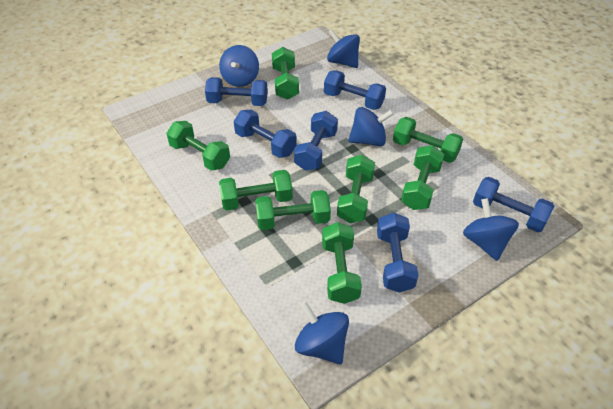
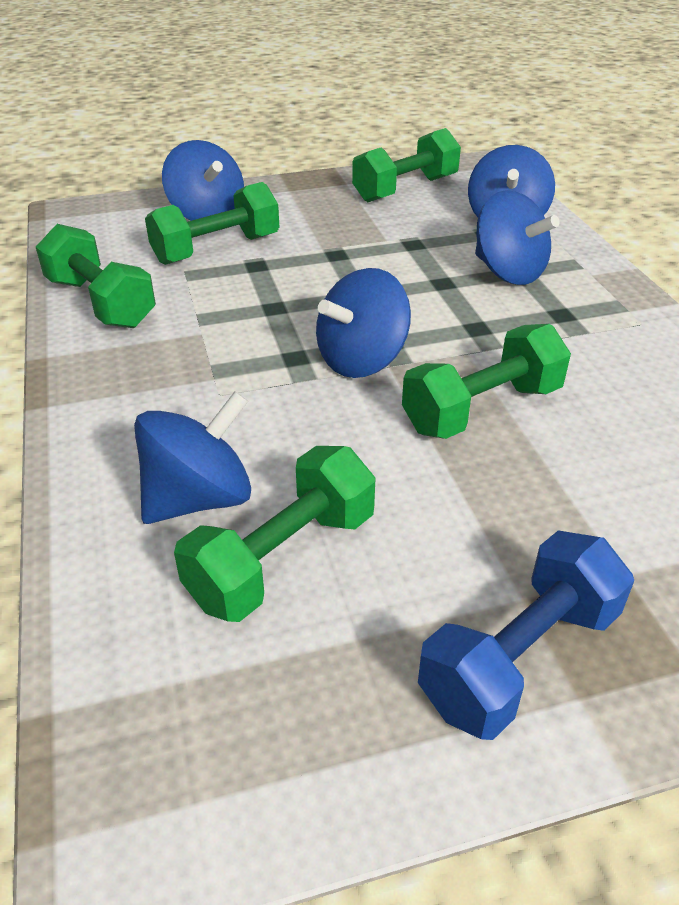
blue dumbbell: [205,77,268,106] [234,110,297,158] [294,111,338,171] [324,70,386,110] [377,213,419,293] [473,177,554,232] = 6 -> [418,530,634,740] = 1
green dumbbell: [167,121,230,171] [219,170,293,211] [255,190,331,230] [272,47,299,100] [322,222,362,304] [337,155,375,223] [393,117,463,163] [401,145,444,210] = 8 -> [36,224,156,328] [145,182,279,265] [174,446,375,622] [352,128,461,202] [402,324,571,439] = 5

